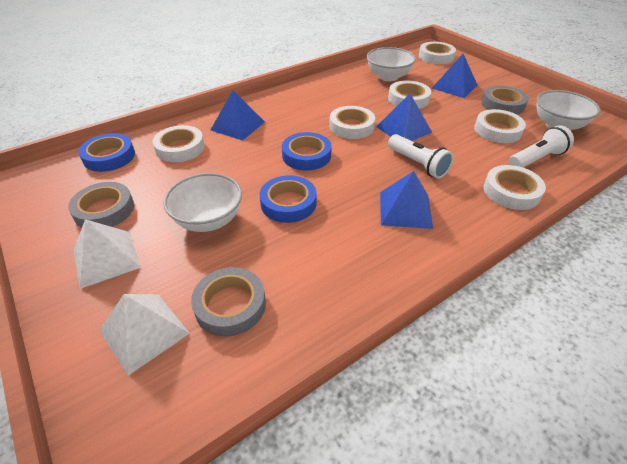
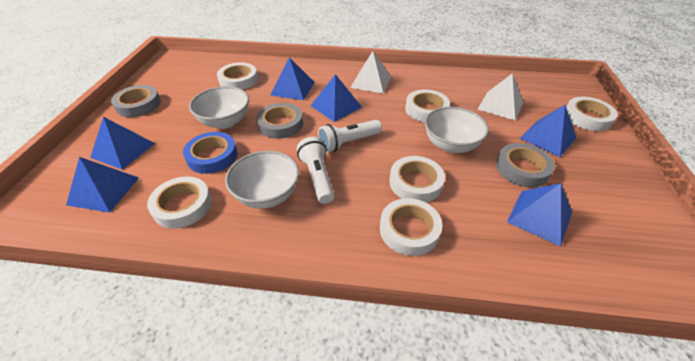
blue pyramid: [211,90,265,140] [376,94,432,141] [380,171,433,229] [432,54,477,98] = 4 -> [66,157,139,213] [90,117,155,169] [270,57,315,100] [311,74,362,122] [507,183,572,247] [520,105,576,157] = 6
blue tape: [78,133,135,172] [259,175,317,223] [282,132,332,171] = 3 -> [183,132,238,174] = 1

